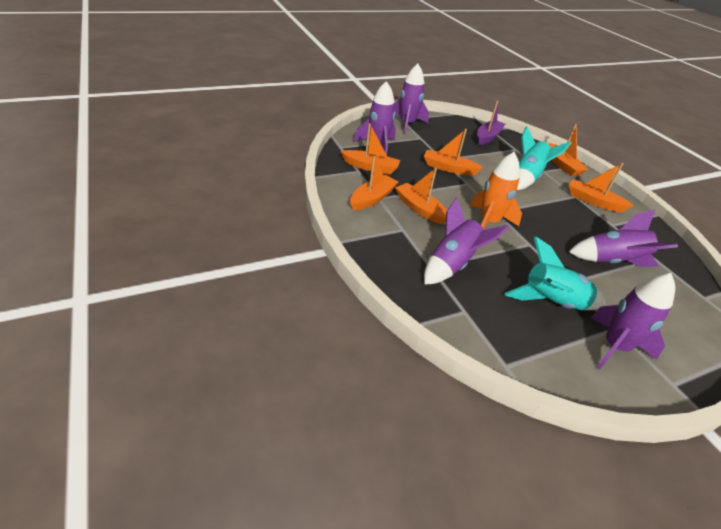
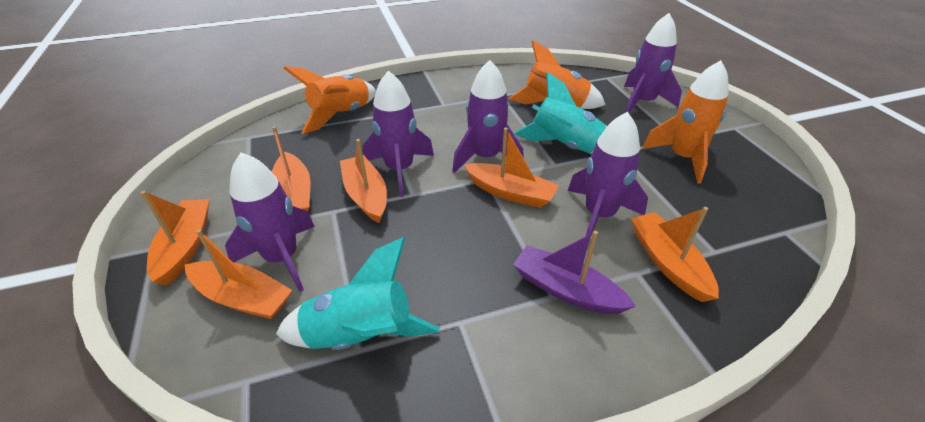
orange rocket: [470,152,522,229] = 1 -> [284,66,376,134] [508,40,606,109] [642,60,728,184] = 3

